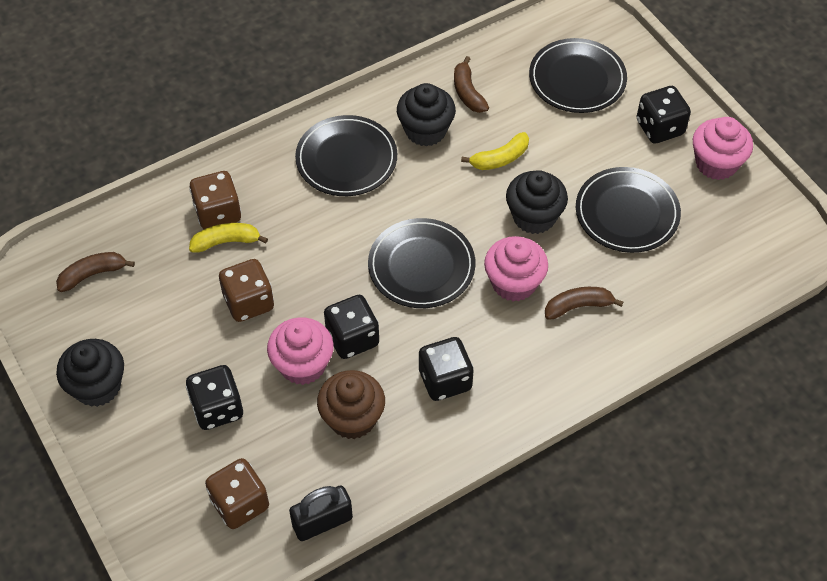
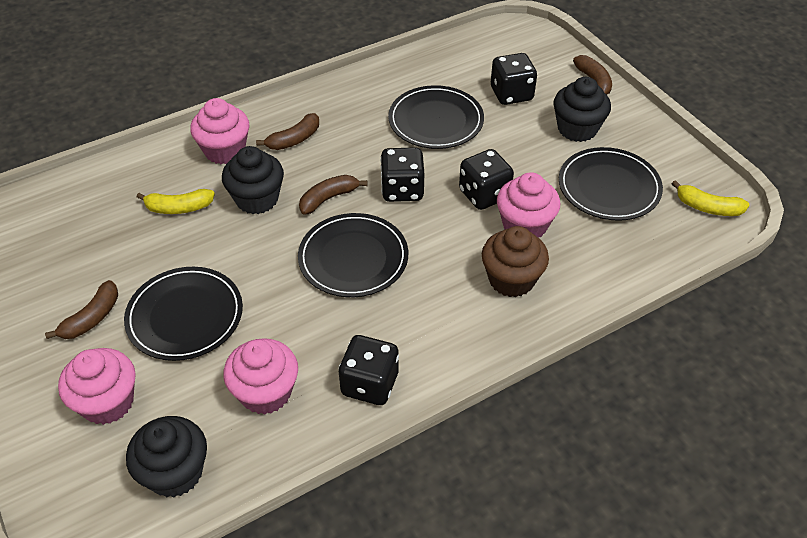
black padlock: [289,486,353,541] = 1 -> none = 0
brown banana: [56,252,135,292] [454,56,489,113] [545,287,624,320] = 3 -> [45,280,118,339] [256,113,319,150] [299,175,368,215] [573,55,612,95] = 4
brown dice: [189,171,241,229] [205,458,269,529] [219,259,274,322] = 3 -> none = 0
pink cupcake: [267,317,334,385] [484,236,548,301] [693,117,753,180] = 3 -> [58,348,136,425] [190,98,249,164] [223,338,298,415] [497,172,560,238] = 4

